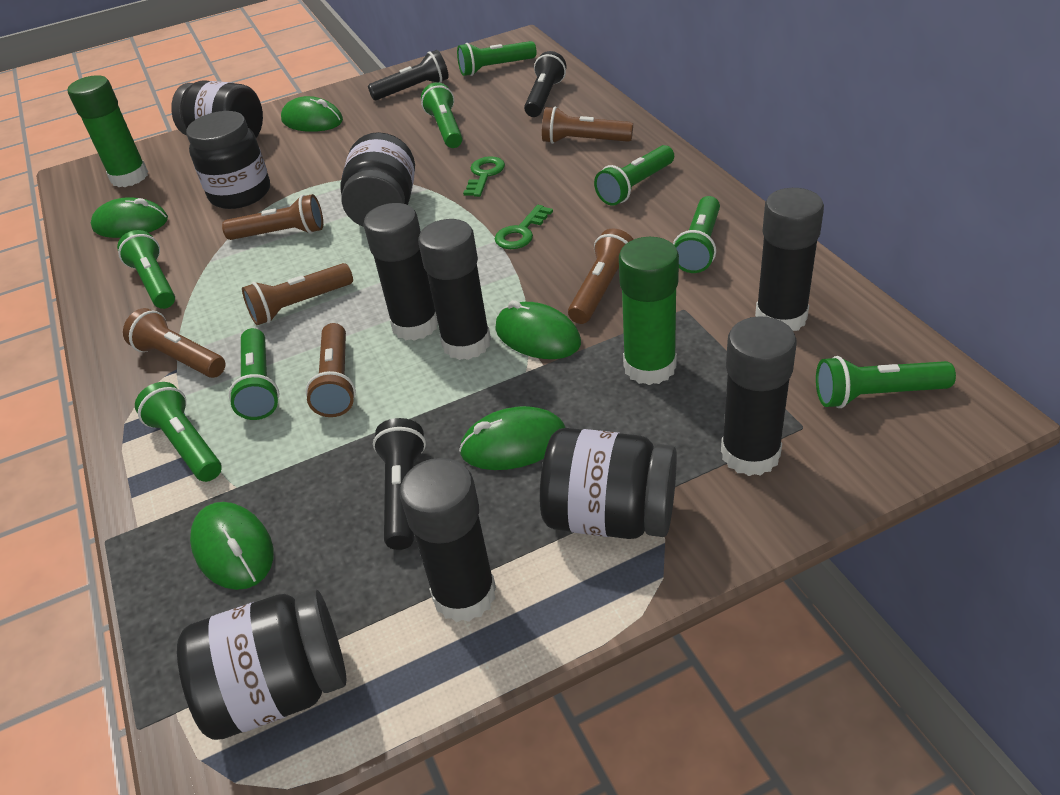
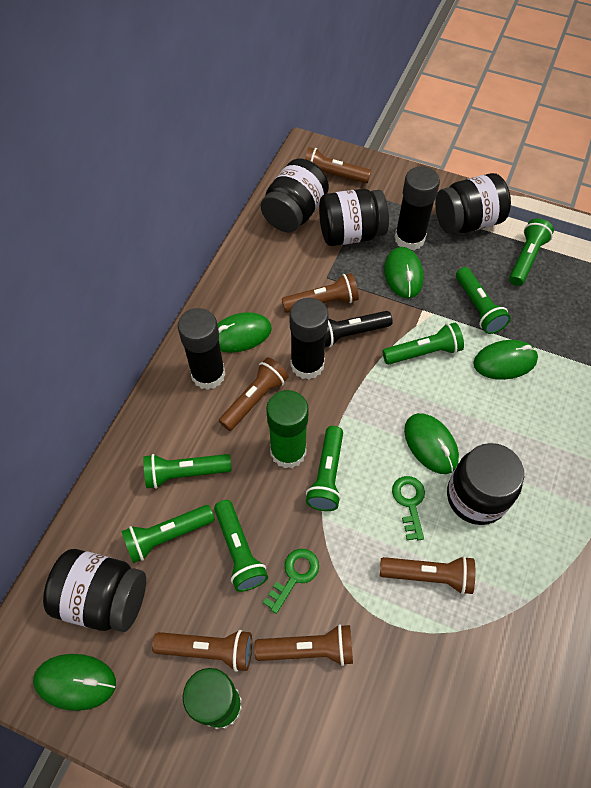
black flashlight: [368,50,449,100] [373,418,426,550] [524,51,566,117] = 3 -> [325,311,393,347] = 1
black glue stick: [364,203,438,341] [400,458,496,622] [418,219,491,360] [721,316,797,476] [755,188,824,331] = 5 -> [178,308,226,390] [290,298,329,379] [395,166,440,251] = 3
green flashlight: [117,230,175,309] [135,382,222,482] [229,328,279,420] [421,82,463,148] [457,41,537,76] [594,145,674,206] [673,196,720,273] [816,356,956,408] = 8 -> [121,505,215,563] [143,454,232,489] [214,500,268,592] [306,426,343,511] [382,323,464,364] [456,267,511,334] [509,218,554,286] = 7

